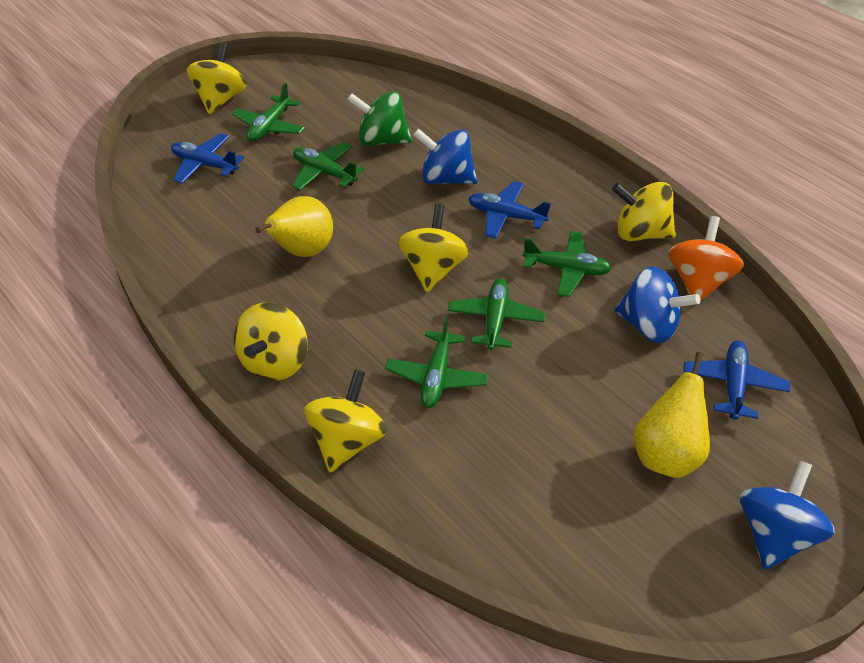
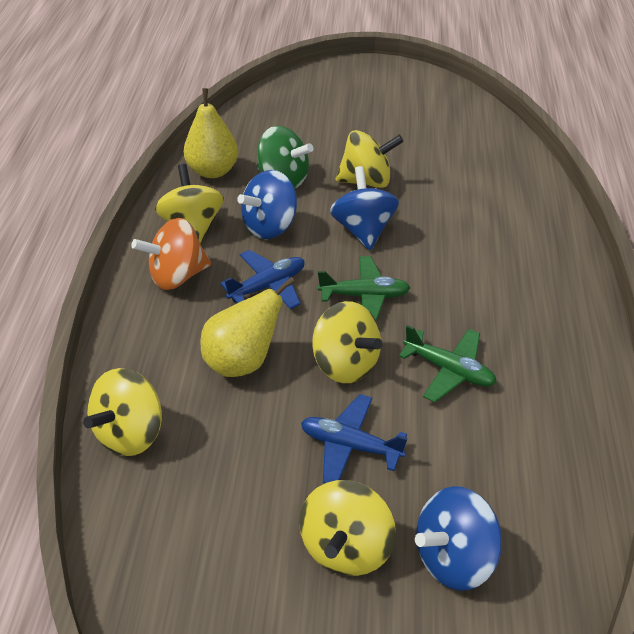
blue plane: [171,133,244,183] [468,181,551,239] [683,340,790,420] = 3 -> [220,250,305,309] [301,394,408,483] = 2
green plane: [232,83,305,142] [292,142,364,190] [385,316,488,408] [447,278,546,350] [523,231,612,297] = 5 -> [318,256,410,321] [399,325,497,403] = 2

